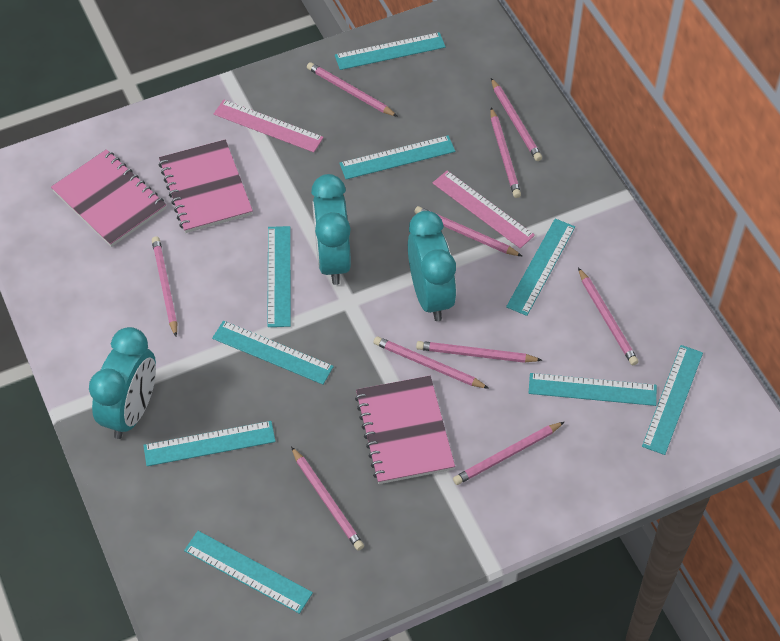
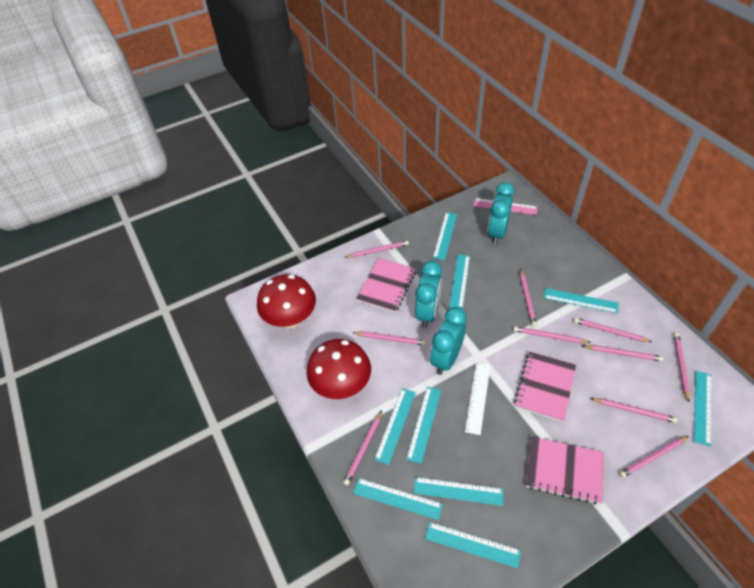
pink ruler: [214,100,324,152] [433,171,535,248] = 2 -> [474,198,538,215] = 1
red mushroom: none = 0 -> [257,274,316,329] [306,339,371,399] = 2
white ruler: none = 0 -> [465,362,491,435] = 1

